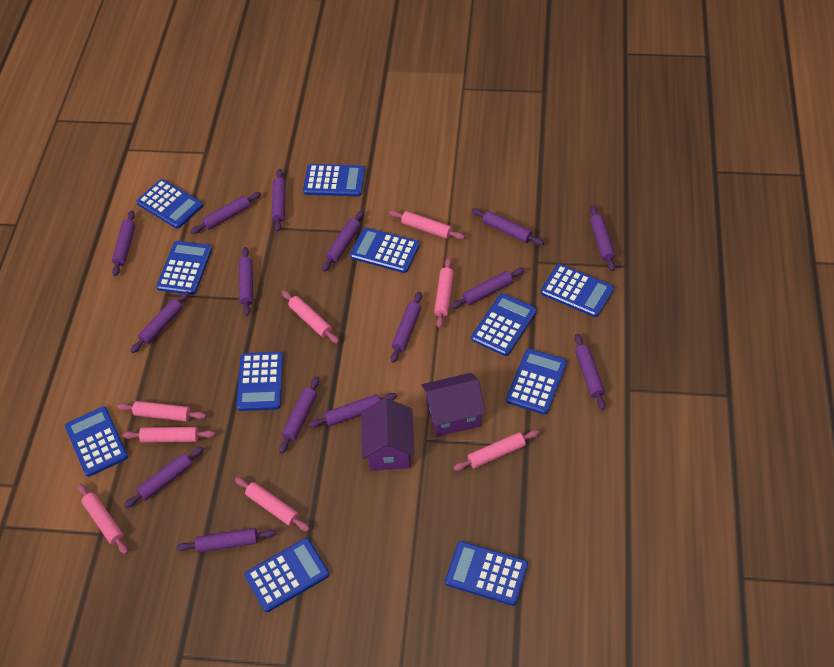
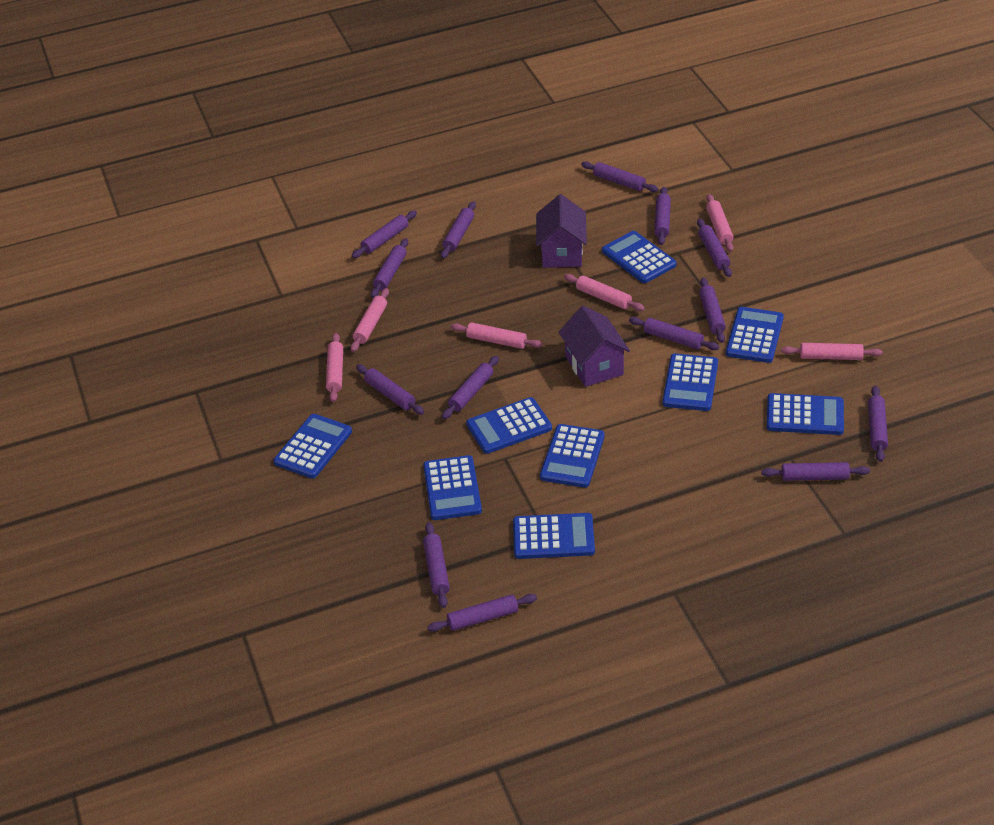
blue calculator: [65,407,128,477] [136,179,203,229] [157,241,212,295] [236,352,283,411] [245,538,329,612] [303,164,365,196] [350,227,420,273] [445,541,528,606] [471,293,537,356] [506,349,567,415] [541,264,614,317] = 11 -> [273,414,352,479] [423,455,482,520] [466,397,552,454] [513,513,595,559] [540,424,605,488] [602,231,677,283] [662,354,718,411] [726,307,784,363] [767,393,844,435] = 9
pink rolling pin: [78,484,128,555] [117,401,206,421] [123,427,215,443] [235,477,310,532] [282,290,339,344] [389,210,465,240] [434,257,454,328] [453,430,539,471] = 8 -> [326,333,343,402] [351,288,389,352] [451,322,543,349] [564,274,645,311] [706,194,734,252] [781,343,883,360] = 6
purple rolling pin: [112,210,135,276] [124,446,204,508] [130,291,190,353] [177,528,276,553] [190,192,261,234] [239,247,253,316] [272,169,286,232] [279,376,319,454] [309,393,397,428] [322,210,364,272] [391,292,422,363] [450,268,524,309] [472,209,544,246] [575,334,606,410] [590,205,615,271] = 15 -> [352,211,417,258] [356,364,424,415] [371,238,408,298] [423,522,450,608] [428,594,537,632] [441,201,476,258] [442,356,499,419] [581,161,658,192] [629,317,719,350] [654,187,671,245] [697,219,732,277] [699,278,726,343] [761,462,870,481] [868,386,888,462] = 14

